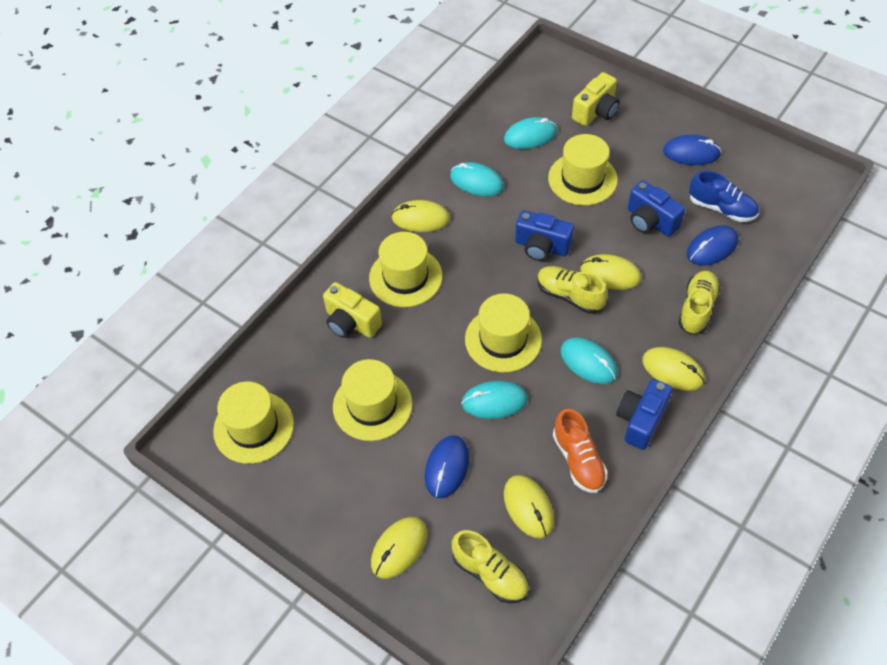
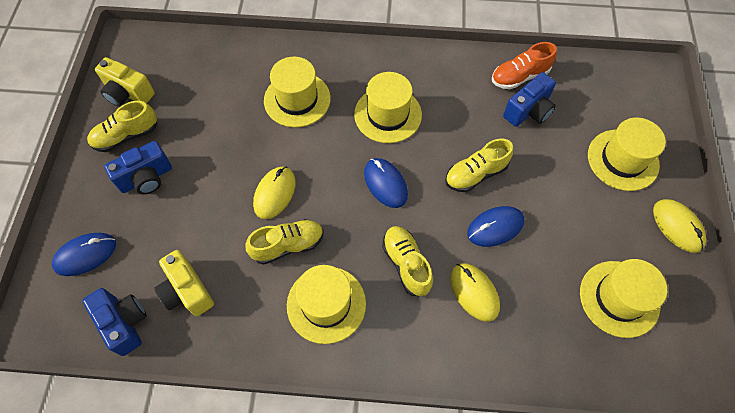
blue shoe: [689,171,759,222] = 1 -> none = 0
turquoise mouse: [450,162,504,196] [461,381,528,419] [504,117,557,149] [560,337,617,384] = 4 -> none = 0
yellow mouse: [371,517,427,579] [391,200,450,232] [504,475,554,539] [580,254,641,290] [642,347,705,391] = 5 -> [253,166,296,219] [450,263,500,322] [653,199,706,253] = 3
yellow shoe: [452,530,529,603] [537,266,608,314] [678,271,720,334] = 3 -> [87,101,157,152] [245,219,324,265] [382,226,433,296] [445,138,513,192] = 4

